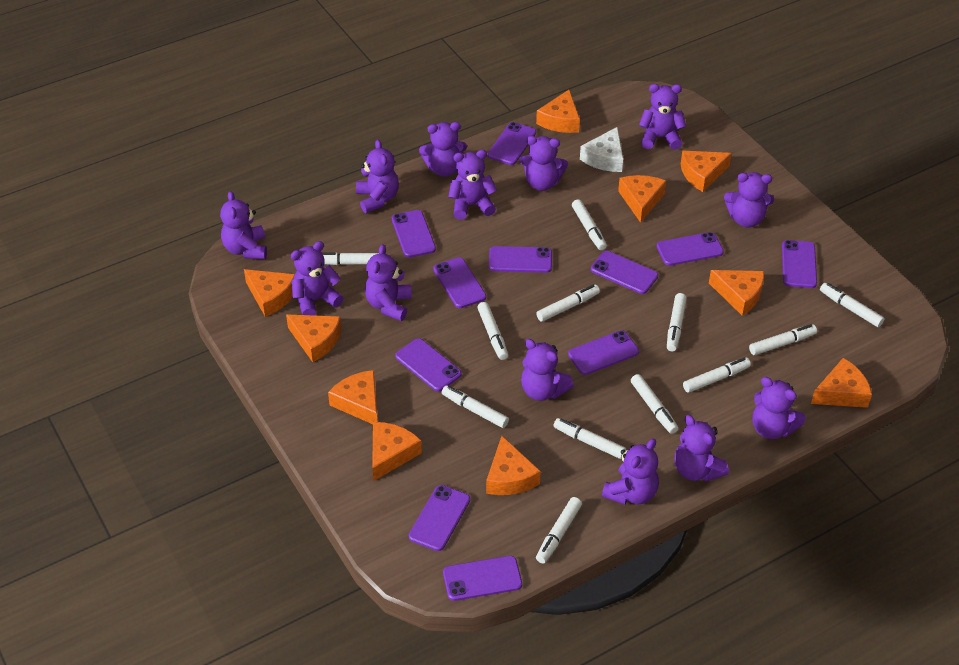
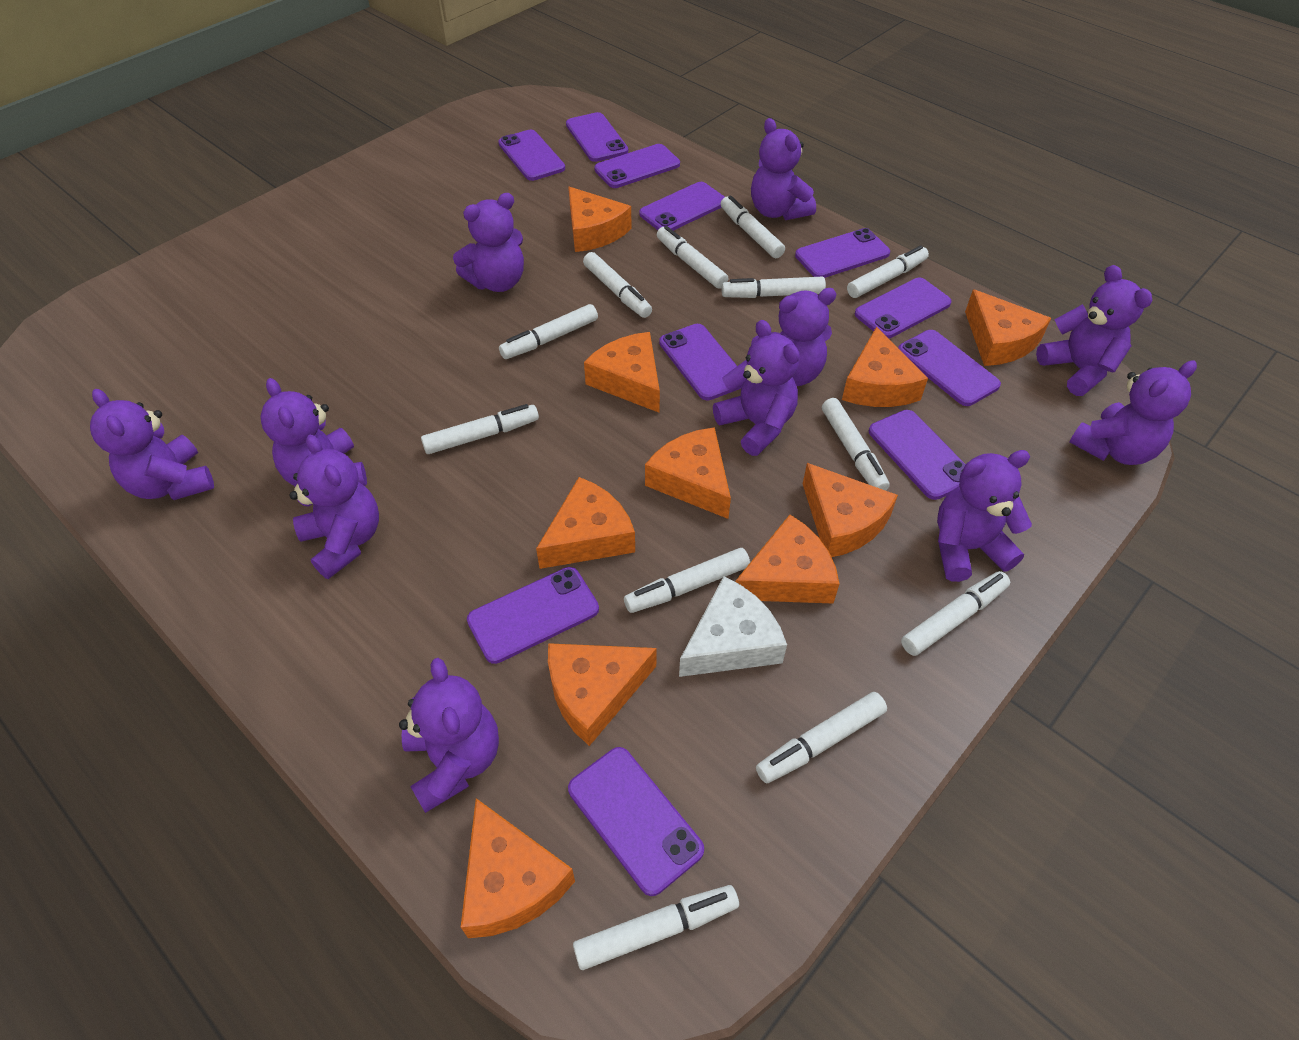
purple teddy bear: [220,191,267,259] [291,241,343,316] [356,140,399,213] [365,244,412,321] [419,122,467,177] [448,150,497,220] [520,136,568,191] [521,339,574,401] [602,438,659,505] [639,84,686,150] [675,415,729,481] [724,172,774,228] [753,377,806,439] = 13 -> [90,389,214,500] [260,378,367,487] [289,435,379,579] [399,658,499,813] [453,193,524,292] [713,320,800,456] [751,118,816,220] [751,288,837,386] [937,450,1032,582] [1036,265,1152,396] [1069,360,1197,465] = 11

